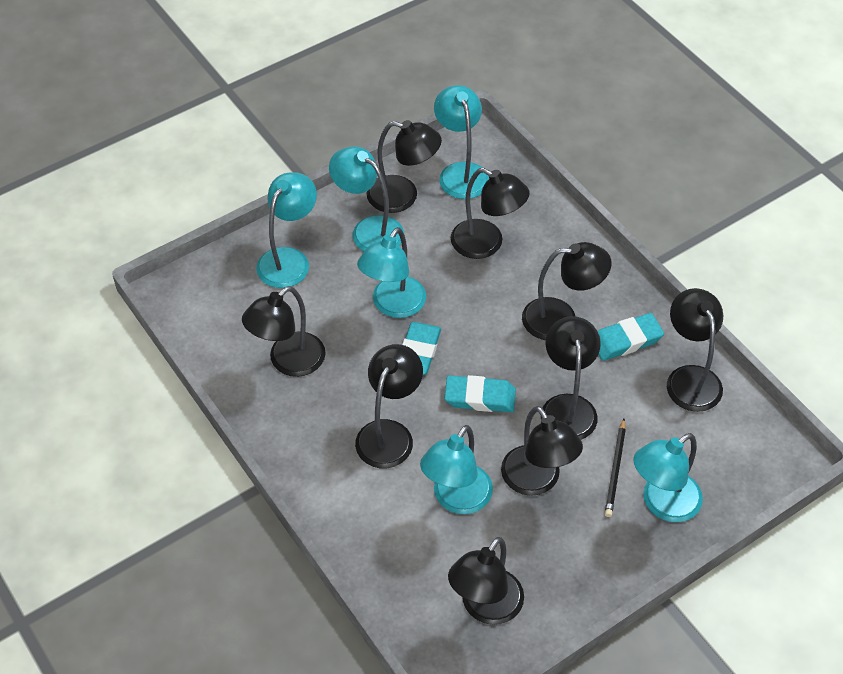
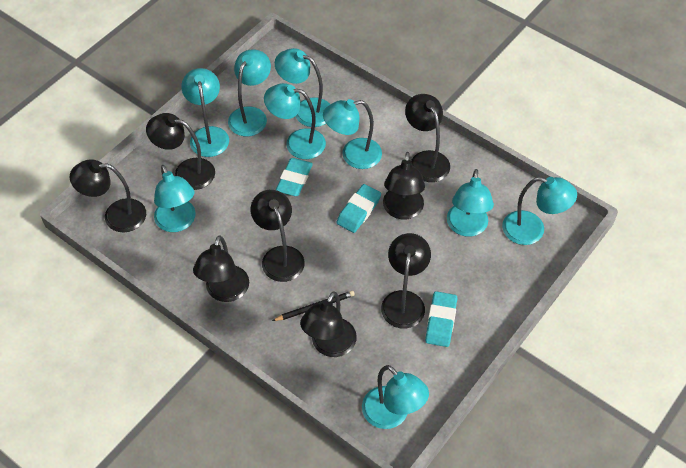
black lamp: [242,286,326,377] [355,344,423,468] [367,120,442,213] [448,537,524,625] [451,168,530,259] [501,406,583,496] [522,242,612,340] [541,316,601,440] [667,288,723,412] = 9 -> [70,159,146,232] [146,113,215,190] [193,235,249,302] [251,190,305,282] [300,292,357,357] [381,233,431,329] [383,152,425,220] [405,94,450,182] = 8
turquoise lamp: [256,172,317,288] [329,146,404,251] [357,227,426,318] [420,425,493,514] [434,85,489,199] [633,433,703,522] = 6 -> [154,165,196,232] [181,68,229,157] [228,50,271,136] [264,83,326,159] [275,48,330,127] [323,99,382,169] [362,365,429,429] [447,169,494,237] [502,177,577,245] = 9

